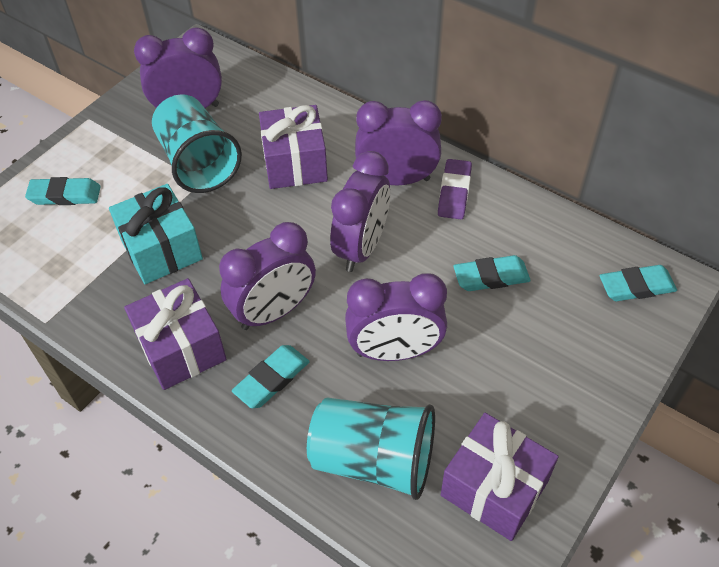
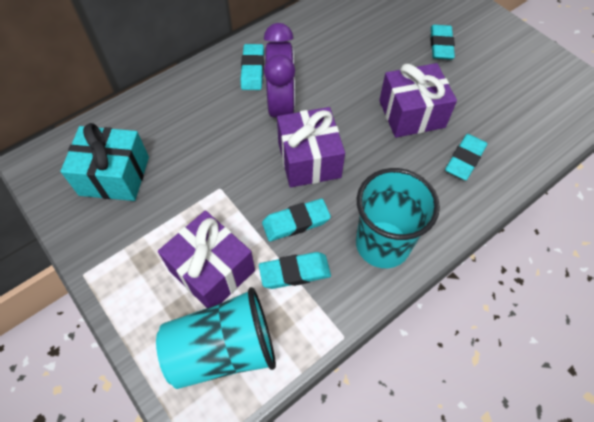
purple clock: [134,27,222,108] [219,222,316,330] [330,151,390,272] [345,273,447,361] [355,100,442,185] = 5 -> [264,23,295,118] = 1
purple eraser: [438,159,472,219] = 1 -> none = 0
turquoise eraser: [25,177,101,205] [232,345,310,408] [453,255,531,291] [599,265,677,301] = 4 -> [240,44,264,90] [259,252,331,289] [262,199,331,241] [430,25,455,60] [445,134,488,180] = 5

